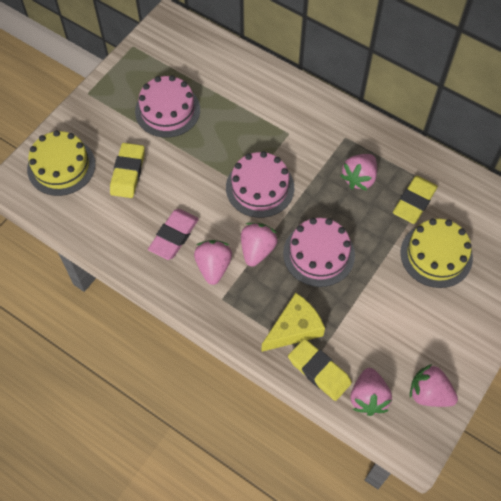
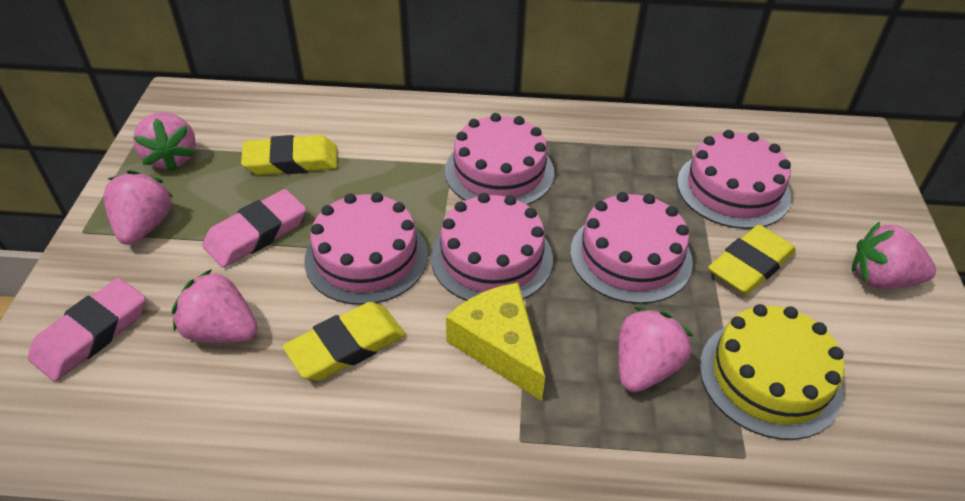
pink cake: [135,75,200,138] [226,151,294,218] [283,218,355,287] = 3 -> [304,192,428,305] [431,193,553,301] [445,113,554,205] [570,192,693,304] [677,130,791,229] = 5
pink eraser: [148,209,199,260] = 1 -> [28,278,146,381] [202,189,306,268] = 2
yellow cake: [27,130,95,196] [400,219,473,288] = 2 -> [700,304,845,440] = 1

